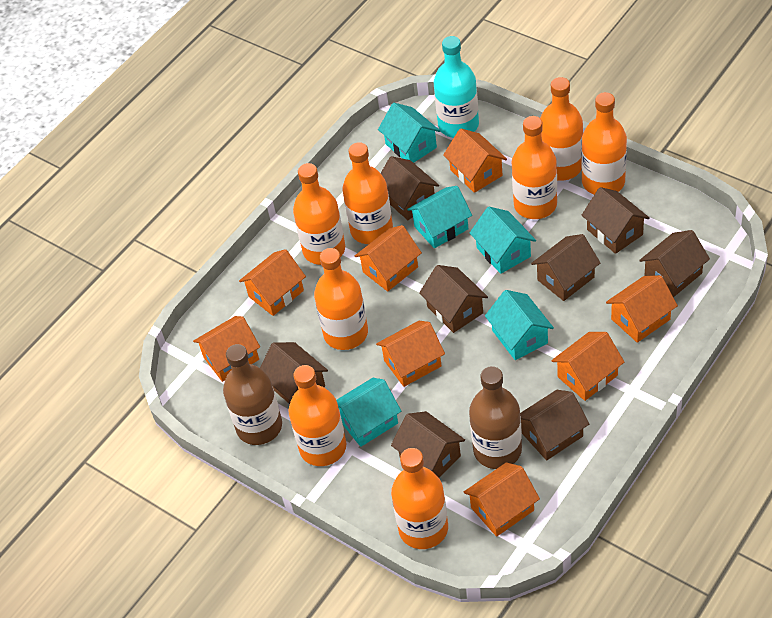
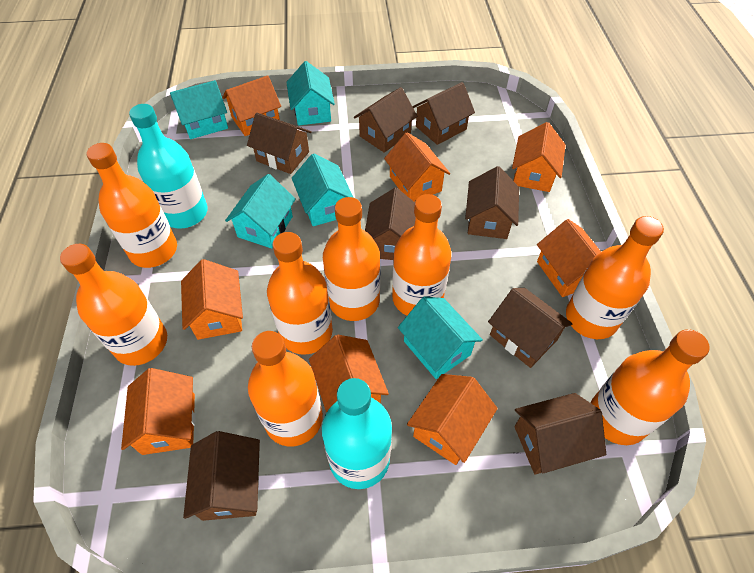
brown bottle: [223,344,282,445] [469,366,522,469] = 2 -> none = 0
turquoise bottle: [434,36,479,138] = 1 -> [129,104,207,229] [322,378,392,489] = 2

